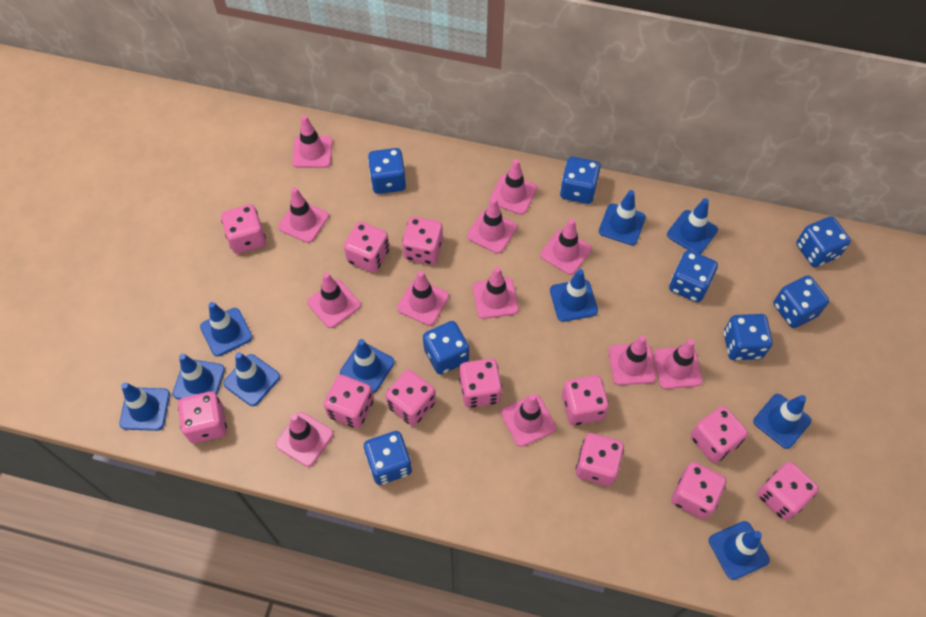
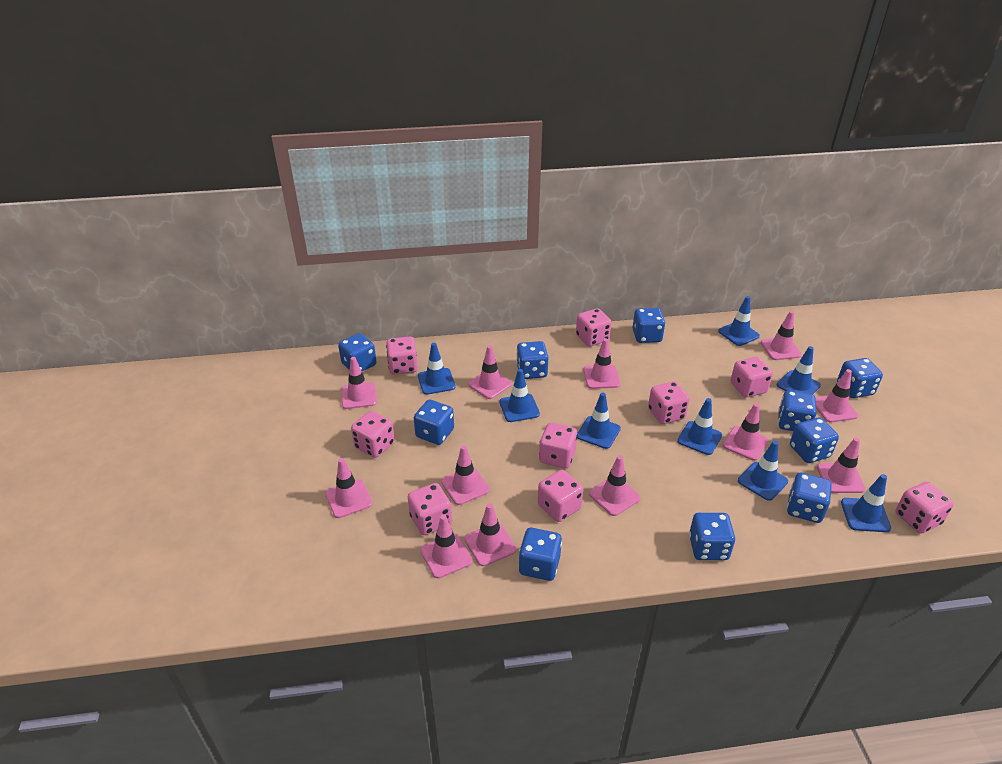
blue dice: [364,431,412,485] [368,148,406,194] [423,321,469,375] [560,157,601,204] [669,250,718,302] [724,314,773,360] [773,275,829,328] [796,216,851,267] = 8 -> [338,333,377,371] [414,400,454,445] [516,341,549,379] [519,528,562,581] [633,308,665,343] [689,513,735,560] [778,390,817,431] [787,473,832,523] [790,417,839,463] [837,358,883,398] = 10
blue traffic cone: [119,382,170,431] [173,354,225,400] [200,302,252,357] [223,352,280,406] [340,339,395,393] [550,269,598,322] [599,190,646,245] [667,198,718,254] [709,521,770,580] [753,394,811,449] = 10 -> [418,343,456,395] [499,369,540,422] [577,392,621,449] [677,398,722,455] [718,296,760,346] [738,441,788,501] [776,346,821,395] [841,474,891,532] = 8
pink dice: [178,392,227,443] [221,204,266,254] [324,375,374,428] [344,222,390,273] [385,370,436,426] [402,217,443,265] [459,358,502,408] [562,375,609,425] [576,433,624,486] [671,462,727,519] [691,406,748,463] [757,462,819,521] = 12 -> [351,411,395,458] [386,337,418,375] [408,483,452,535] [538,470,583,522] [539,423,577,468] [576,308,612,347] [648,381,690,424] [731,357,773,398] [895,482,954,534] = 9

